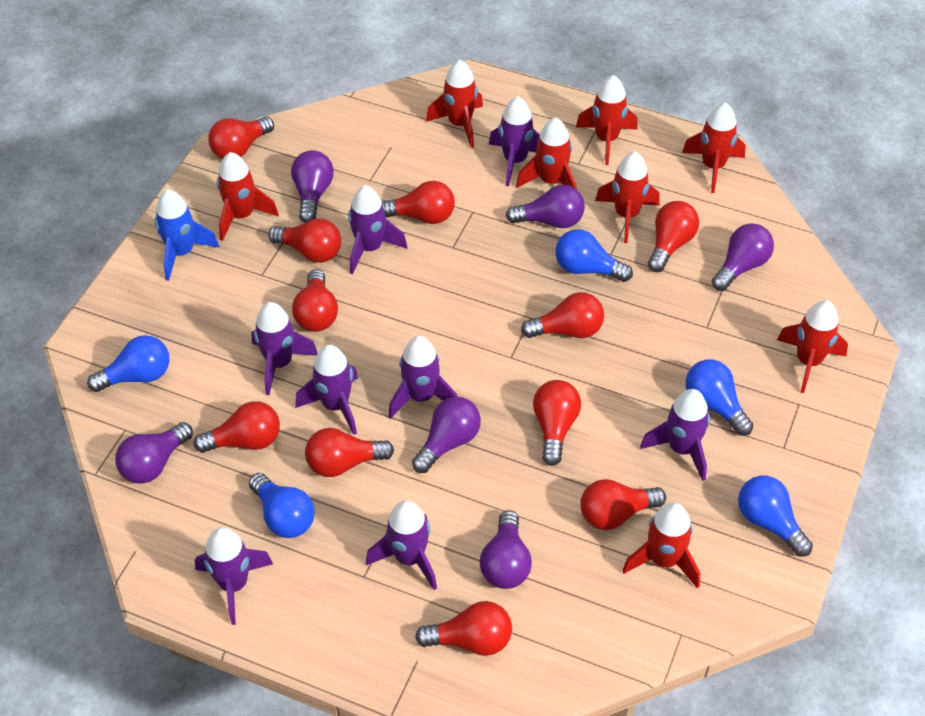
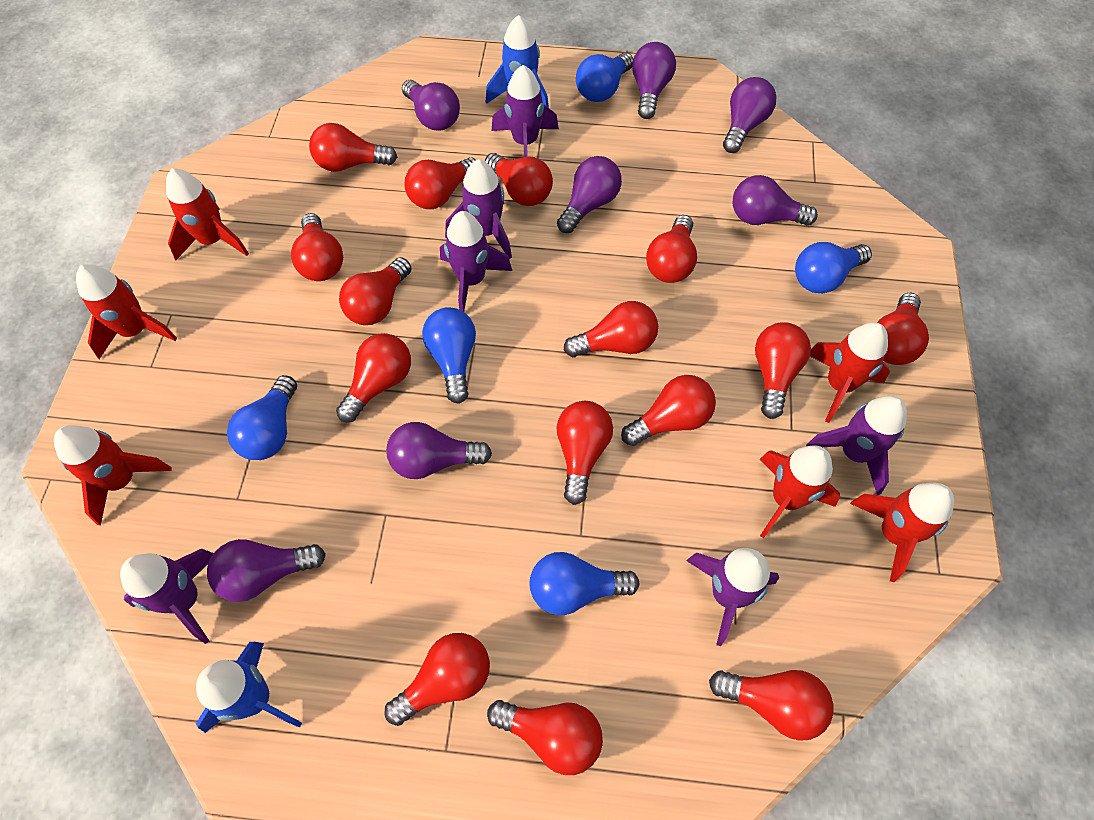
blue rocket: [155,189,219,281] = 1 -> [196,642,302,733] [486,15,549,108] = 2
purple light bulb: [115,422,193,484] [291,150,334,223] [412,397,481,473] [480,510,532,589] [506,185,585,228] [712,223,774,291] = 6 -> [207,539,326,602] [386,422,492,479] [402,80,460,131] [557,156,622,233] [632,42,676,119] [723,77,777,153] [733,175,818,226] = 7
purple rocket: [195,527,273,625] [251,302,318,395] [295,345,358,435] [348,185,407,274] [366,500,437,590] [388,336,457,419] [489,96,540,186] [640,389,710,481] = 8 -> [120,548,214,644] [440,211,512,312] [445,159,512,259] [492,65,559,157] [687,548,779,646] [806,396,907,495] = 6
red light bulb: [194,401,280,453] [208,117,274,159] [268,218,341,263] [292,269,338,332] [305,428,394,477] [382,181,455,224] [415,601,512,656] [521,292,604,338] [533,380,581,466] [580,479,666,530] [648,201,699,272] = 11 -> [291,213,343,281] [309,123,397,172] [336,333,411,422] [339,257,412,325] [384,633,490,726] [405,158,476,209] [485,153,553,206] [487,700,603,775] [556,401,613,505] [564,301,658,357] [621,375,716,446] [646,215,697,283] [709,670,833,741] [755,322,811,419] [877,293,929,365] = 15
red rocket: [217,152,279,241] [426,60,483,148] [516,117,577,189] [576,75,638,165] [595,151,660,243] [622,502,700,588] [682,102,746,193] [777,300,848,393] = 8 -> [54,425,172,526] [76,264,177,359] [166,168,249,260] [760,445,840,538] [810,322,890,423] [850,483,954,582] = 6

